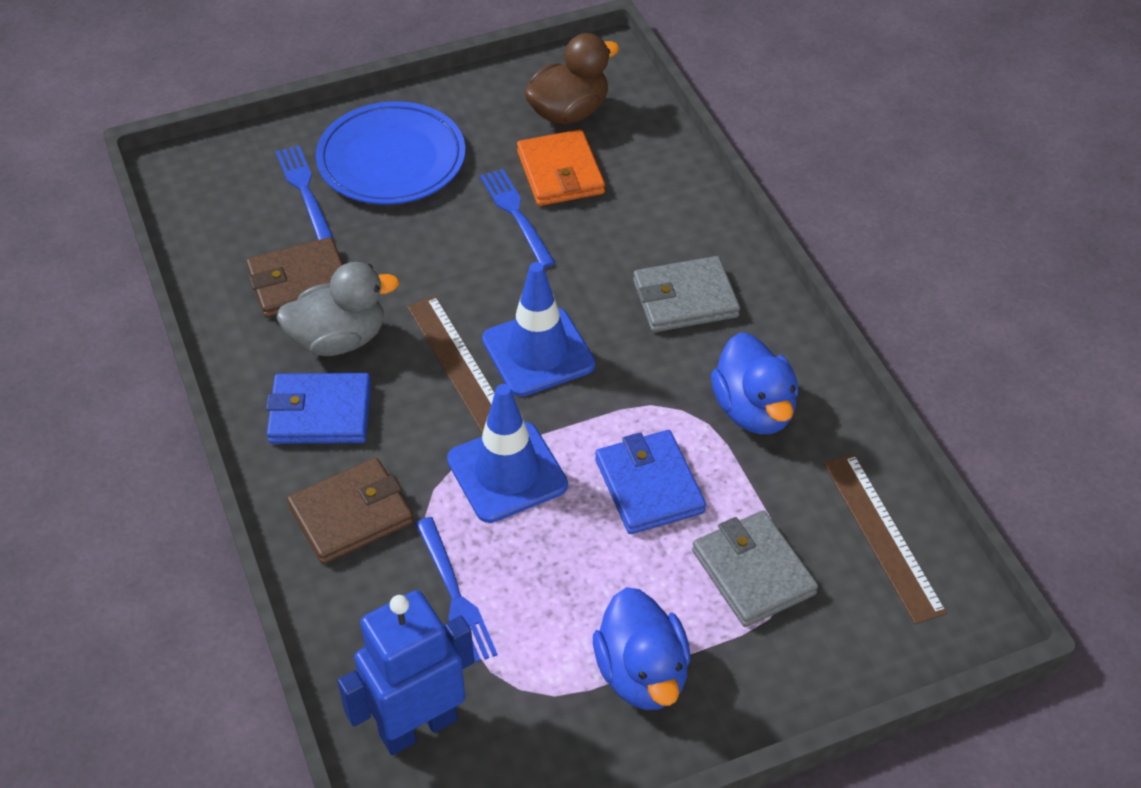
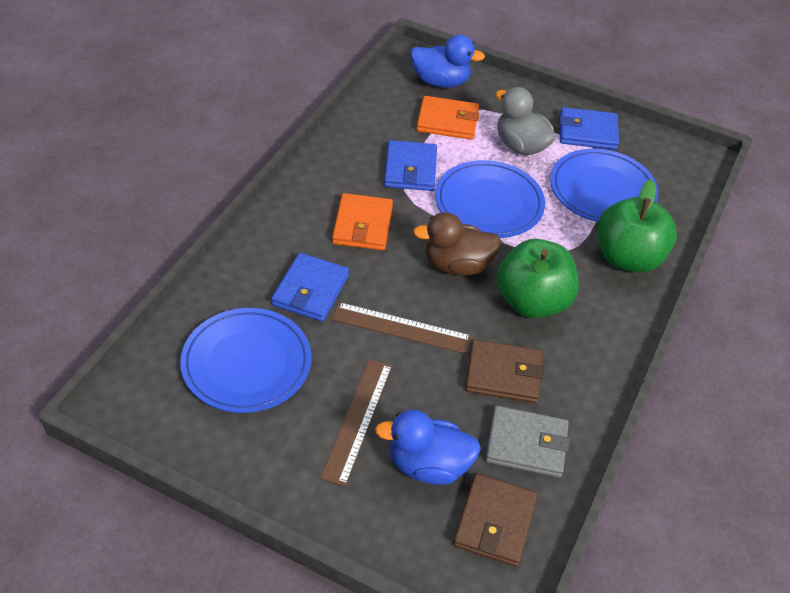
blue fork: [276,145,334,240] [415,517,497,663] [480,169,555,268] = 3 -> none = 0
blue plate: [316,101,466,204] = 1 -> [180,308,311,413] [435,160,545,238] [550,149,658,222] = 3
blue robot: [337,590,474,755] = 1 -> none = 0
blue traffic cone: [447,384,568,523] [482,262,595,397] = 2 -> none = 0
blue wallet: [266,373,371,444] [595,430,706,534] = 2 -> [271,253,349,322] [384,140,437,191] [560,107,619,150] = 3
green apple: none = 0 -> [496,239,579,318] [597,179,677,273] = 2
grey wallet: [633,256,740,332] [692,510,818,627] = 2 -> [485,406,570,478] = 1
orange wallet: [517,129,605,206] = 1 -> [332,193,393,250] [416,96,479,140] = 2

